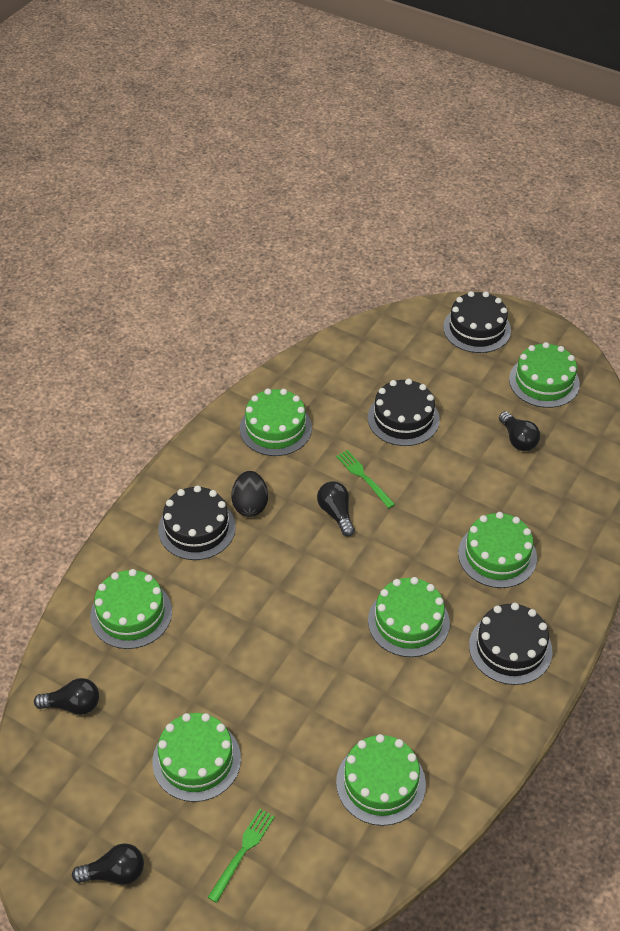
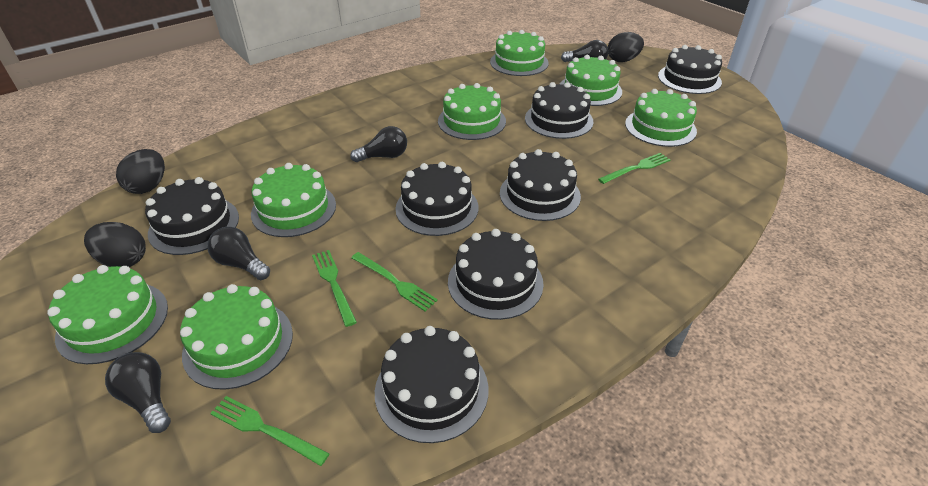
black cake: [158,485,236,560] [368,379,440,446] [443,291,511,353] [469,603,552,685] = 4 -> [145,177,239,255] [375,326,489,443] [396,162,478,236] [448,229,544,320] [500,149,581,221] [525,82,594,139] [658,45,722,94] = 7
black egg: [231,471,268,517] = 1 -> [84,222,146,267] [116,149,165,194] [608,32,644,62] = 3
green fork: [208,809,275,903] [336,450,395,508] = 2 -> [210,396,330,466] [312,250,357,327] [351,252,438,311] [598,153,670,184] = 4

